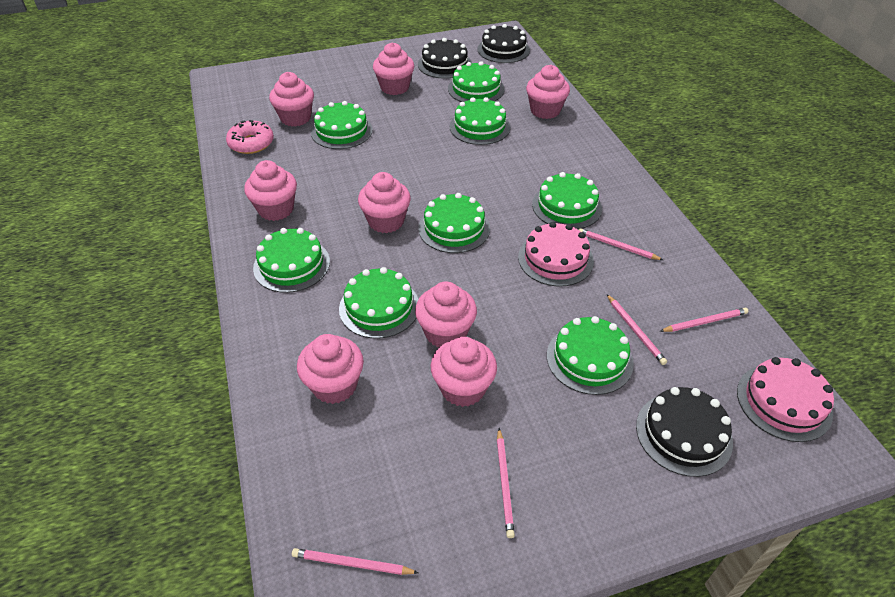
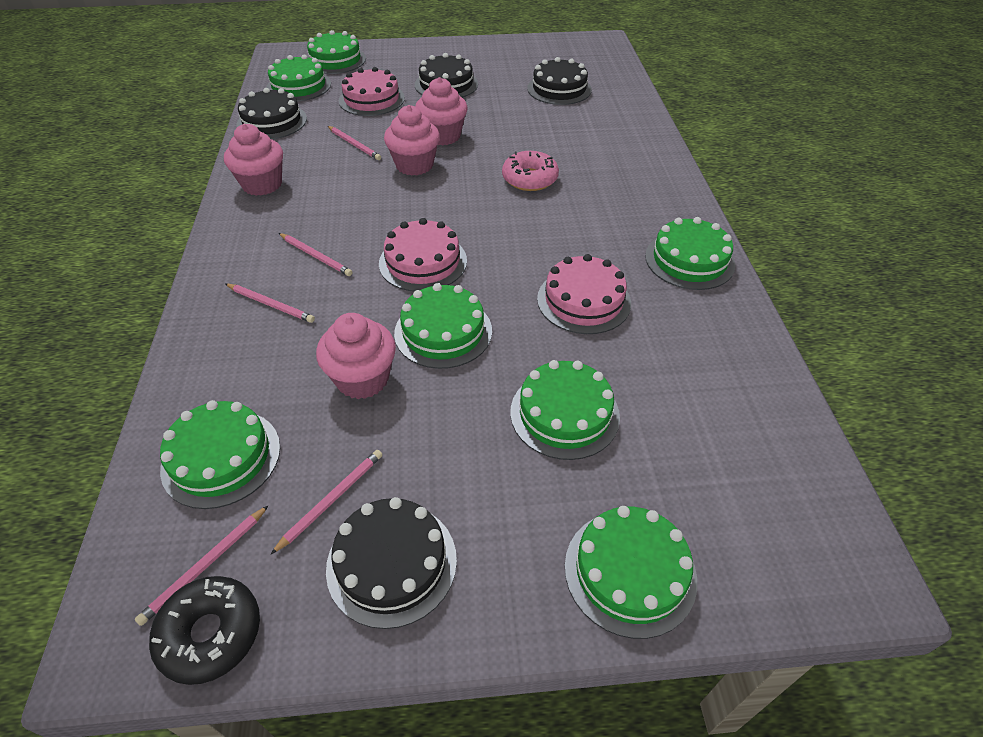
black cake: [418,38,472,79] [477,24,530,63] [636,387,733,477] = 3 -> [236,88,307,139] [326,497,457,629] [415,53,478,98] [527,57,592,105] = 4
black donut: none = 0 -> [149,576,260,685] = 1
green cake: [253,228,330,293] [311,101,373,149] [339,267,418,339] [418,193,490,253] [448,61,505,102] [449,97,510,145] [532,172,602,229] [547,316,634,395] = 8 -> [160,400,280,509] [266,55,331,101] [307,30,366,74] [394,283,492,369] [510,360,620,460] [565,506,697,639] [645,217,735,290] = 7
pink cake: [518,222,594,286] [737,357,834,442] = 2 -> [339,67,405,116] [379,218,467,291] [537,254,631,334] = 3
pink cupcake: [244,160,297,221] [269,72,314,126] [297,334,364,404] [358,172,411,233] [373,42,414,95] [415,282,477,347] [430,337,497,407] [526,65,570,119] = 8 -> [224,124,283,196] [316,313,396,399] [384,105,440,176] [415,77,468,145] = 4

